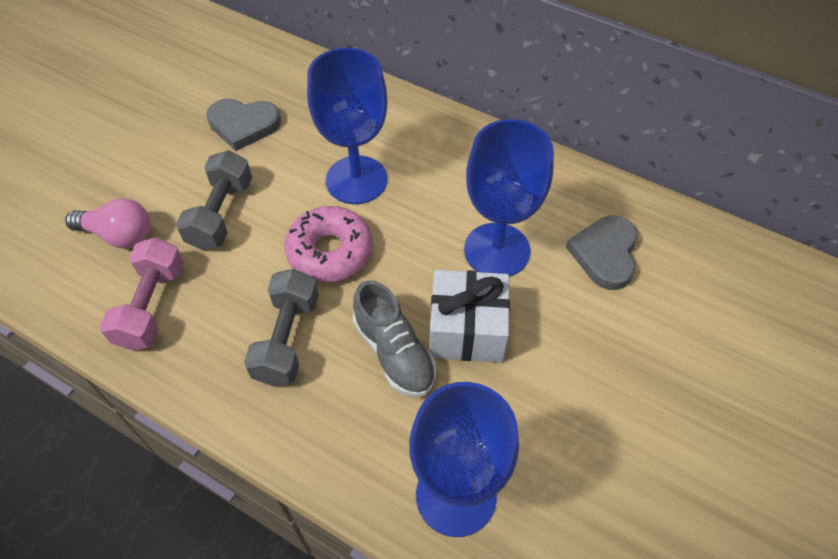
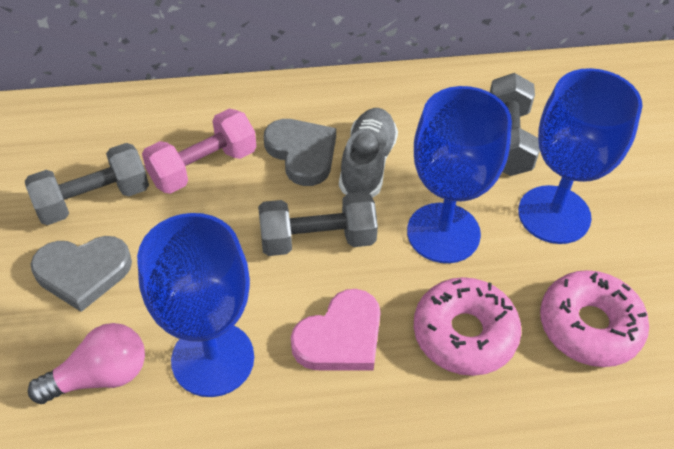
grey dumbbell: [176,150,252,250] [244,269,319,386] = 2 -> [25,143,149,225] [258,192,378,256] [490,73,540,176] = 3
pink donut: [284,206,373,283] = 1 -> [414,277,521,376] [540,270,649,367] = 2
pink heart: none = 0 -> [291,289,381,370] = 1
white gift: [429,270,510,363] = 1 -> none = 0

